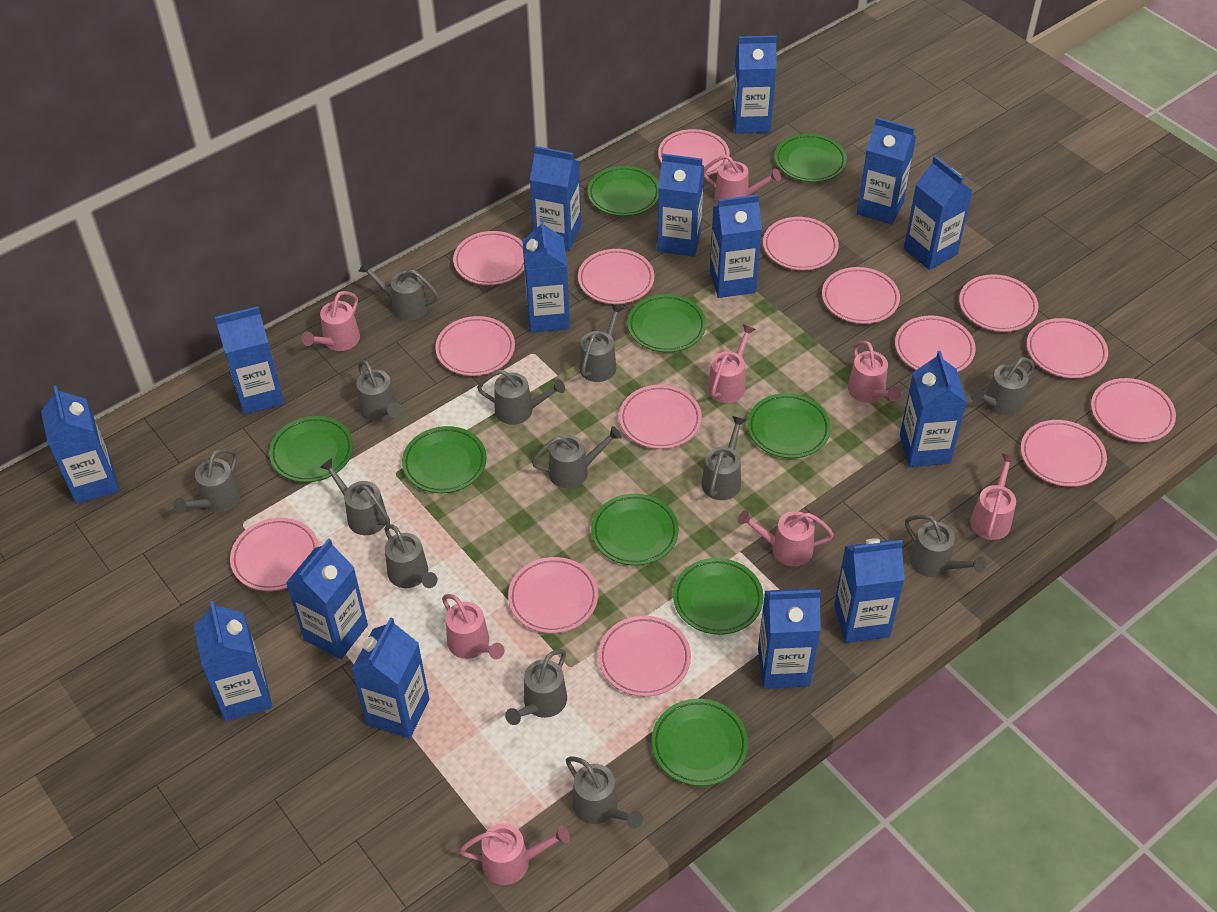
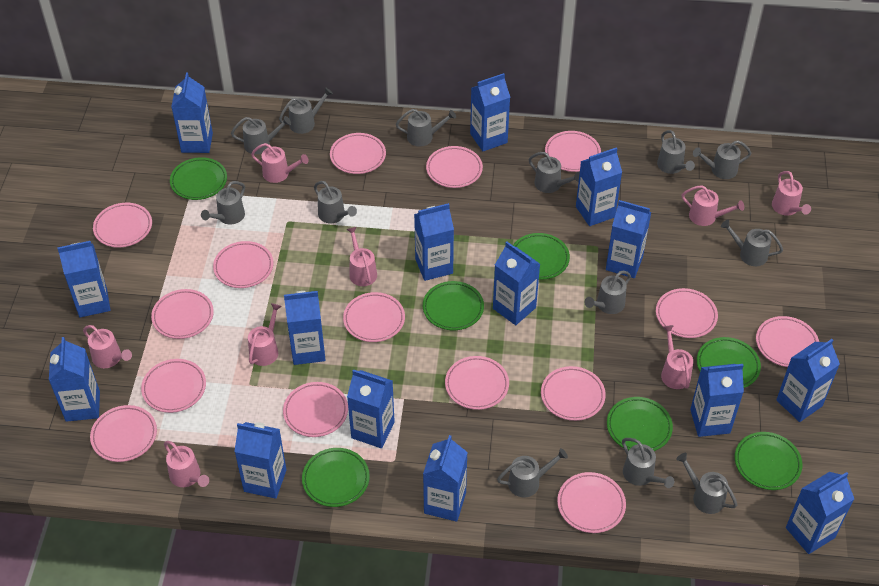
green plate: [269,416,353,482] [402,426,487,493] [587,166,659,216] [591,494,679,566] [627,294,706,353] [652,699,748,786] [673,558,764,635] [747,393,831,458] [775,133,847,182] = 9 -> [170,157,227,200] [302,448,370,507] [423,281,484,330] [513,233,570,280] [607,397,673,451] [697,337,761,388] [735,432,802,490] = 7

